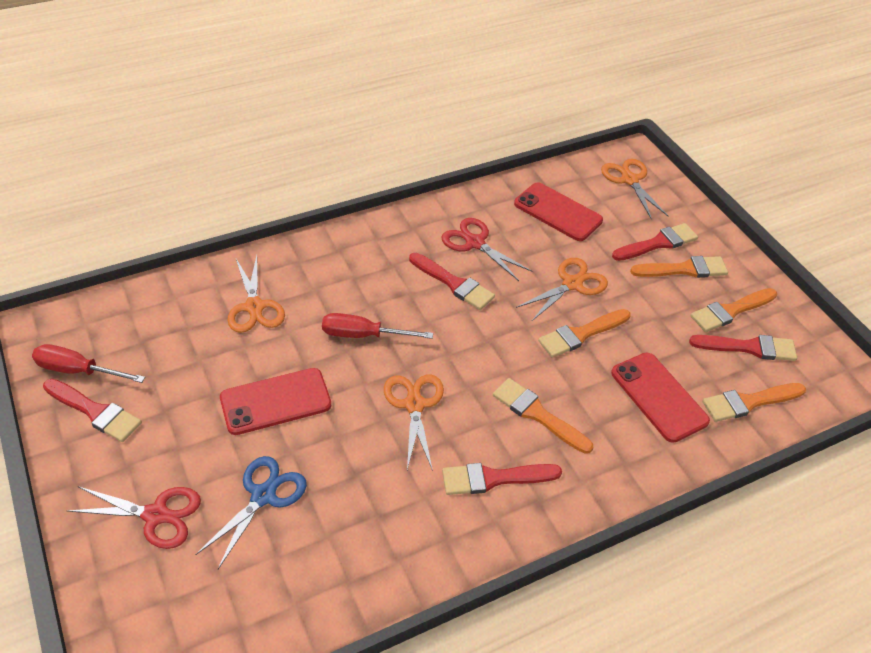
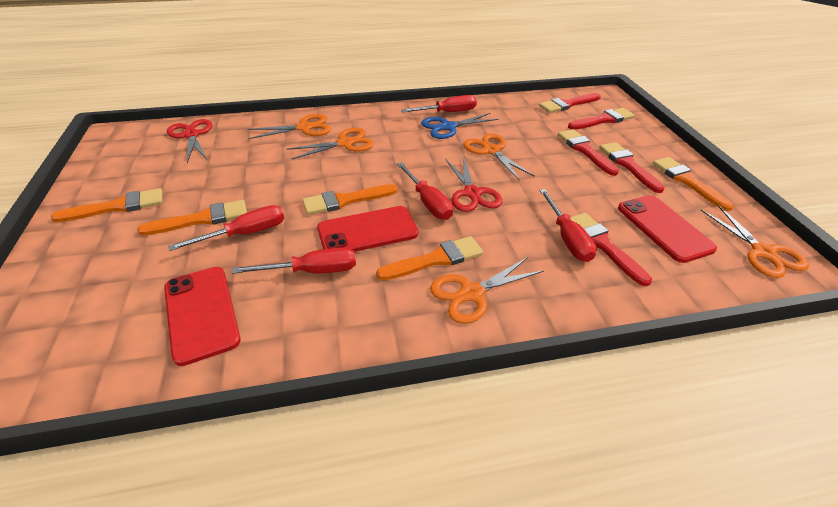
orange scissors: [227,255,285,333] [384,374,444,471] [516,258,608,322] [601,159,669,220] = 4 -> [248,114,331,139] [287,128,374,160] [430,257,544,324] [463,133,535,181] [701,205,809,278] = 5
red screwdriver: [32,344,145,383] [322,313,433,339] = 2 -> [168,205,284,251] [232,247,356,274] [397,162,453,220] [401,95,477,112] [539,189,597,262] = 5

